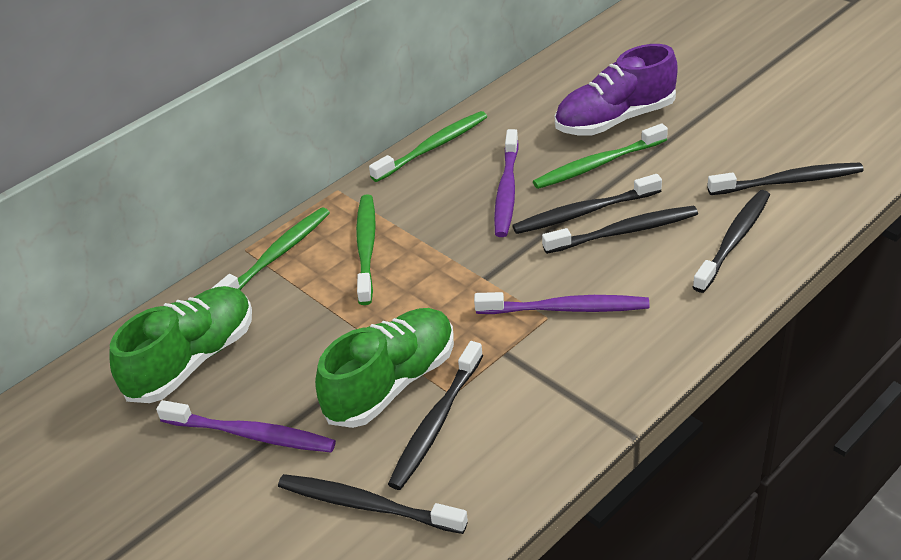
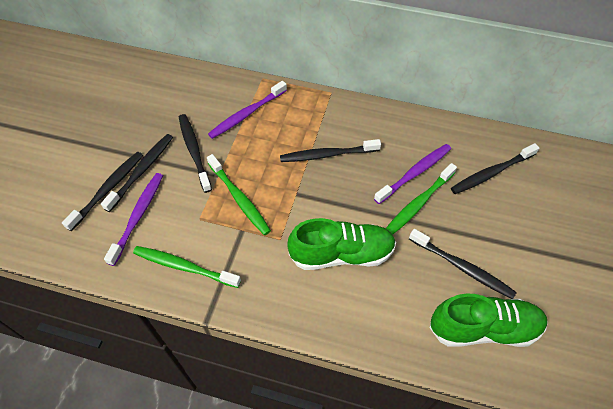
green toothbrush: [211,207,330,290] [356,194,376,305] [369,111,487,182] [533,123,668,189] = 4 -> [133,246,241,288] [207,154,271,235] [386,163,457,235] = 3
purple shoe: [555,44,678,135] = 1 -> none = 0

